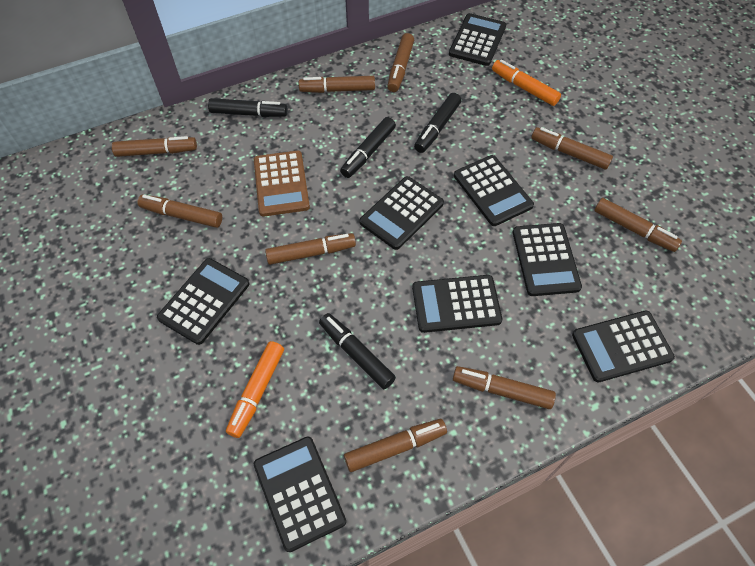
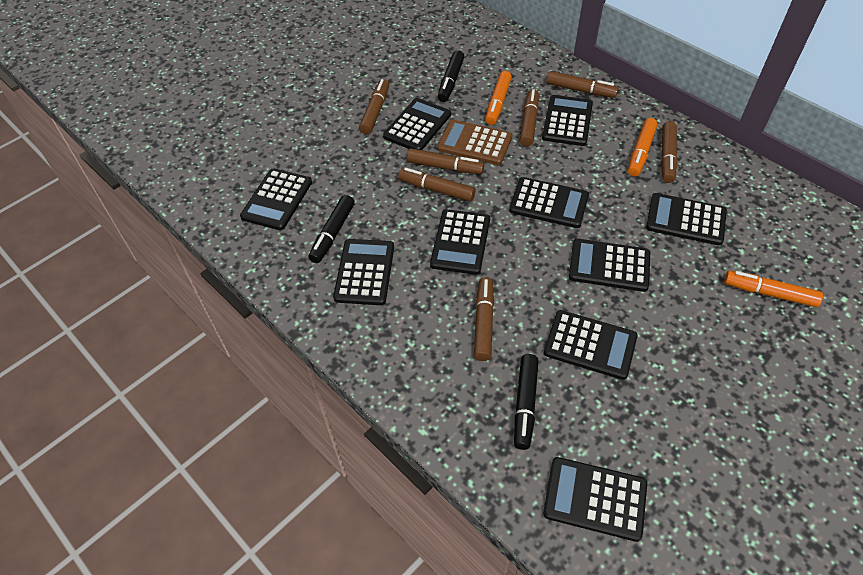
black calculator: [157,258,250,345] [254,436,346,552] [359,176,444,250] [412,275,502,333] [449,13,506,66] [454,155,534,226] [513,223,582,296] [572,310,675,382] = 8 -> [240,169,312,230] [333,239,394,305] [383,98,451,150] [430,209,490,275] [509,177,589,228] [542,95,593,146] [543,457,647,542] [544,310,638,380] [569,239,650,292] [646,193,727,246] = 10
black marker: [208,98,287,117] [319,313,396,389] [340,117,396,178] [414,93,461,153] = 4 -> [309,195,355,263] [438,50,464,102] [514,354,539,450] = 3
brown marker: [112,136,197,157] [138,194,222,228] [265,233,356,265] [299,76,375,93] [344,419,447,472] [387,33,414,92] [453,366,556,409] [531,127,613,170] [594,198,682,252] = 9 -> [359,79,389,134] [398,168,475,202] [407,148,484,174] [474,277,494,361] [520,89,539,146] [546,71,619,98] [661,121,678,183] = 7
orange marker: [226,341,284,438] [492,60,561,106] = 2 -> [485,71,512,125] [628,118,658,176] [724,271,823,307] = 3

